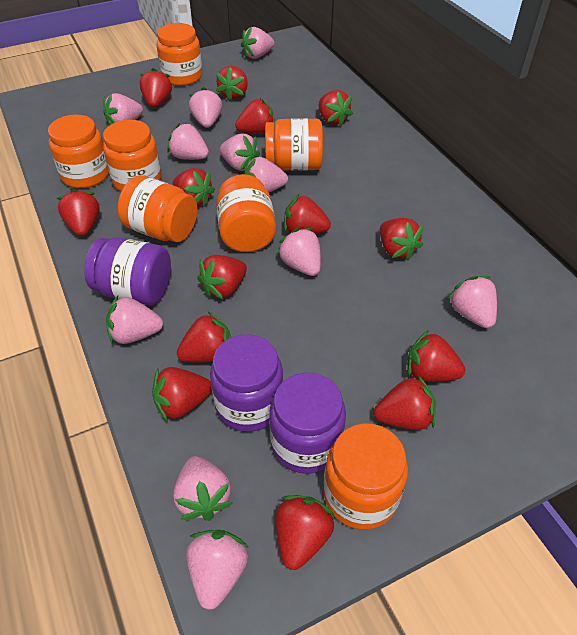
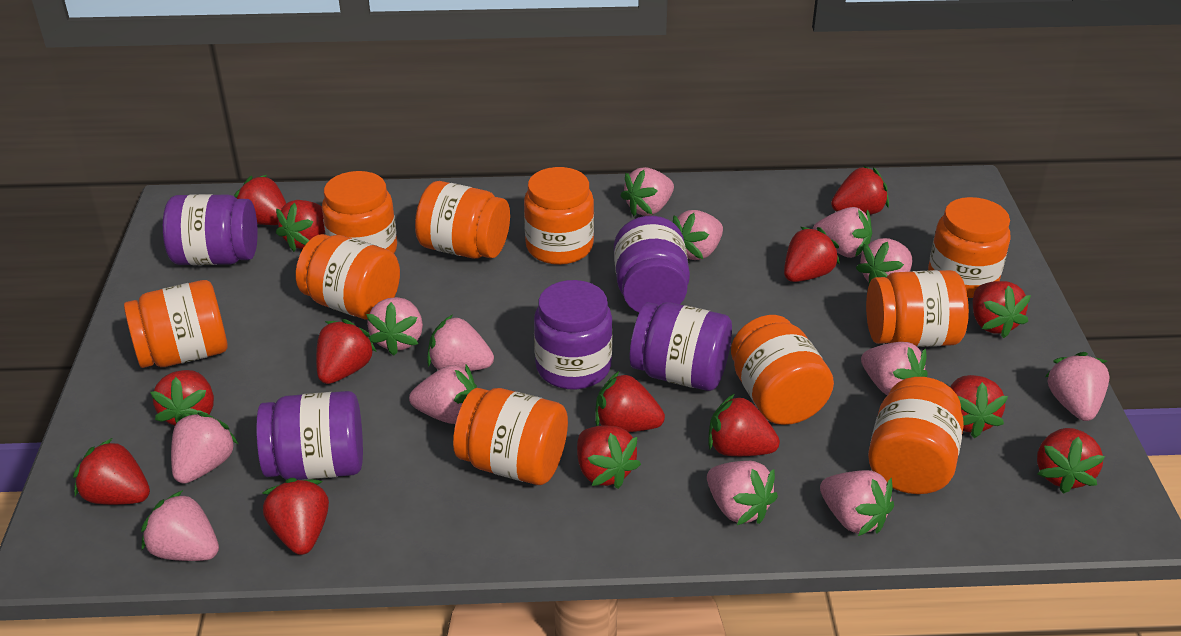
orange jar: [48,115,109,188] [103,120,162,191] [118,175,197,242] [156,23,202,86] [216,174,276,252] [265,118,323,171] [324,423,408,530] = 7 -> [124,280,228,368] [296,234,400,320] [322,171,397,253] [415,181,510,259] [453,388,568,485] [524,167,594,265] [731,315,834,425] [866,270,969,347] [868,377,964,494] [928,197,1011,298] = 10
pink strawberry: [103,93,143,126] [106,296,163,344] [167,122,209,160] [173,456,232,521] [186,530,249,610] [189,87,222,128] [220,134,260,171] [241,27,275,59] [244,157,288,193] [277,228,321,276] [447,276,497,328] = 11 -> [141,490,219,561] [171,412,239,484] [366,297,423,356] [409,365,477,424] [427,314,494,371] [620,167,674,216] [673,210,723,260] [707,461,778,525] [813,207,872,258] [820,470,894,536] [856,238,912,284] [861,342,928,395] [1045,352,1109,421] = 13
purple jar: [84,237,171,305] [210,334,284,432] [269,372,346,474] = 3 -> [163,194,258,265] [256,391,363,480] [534,280,613,390] [614,216,690,312] [630,302,732,391] = 5

